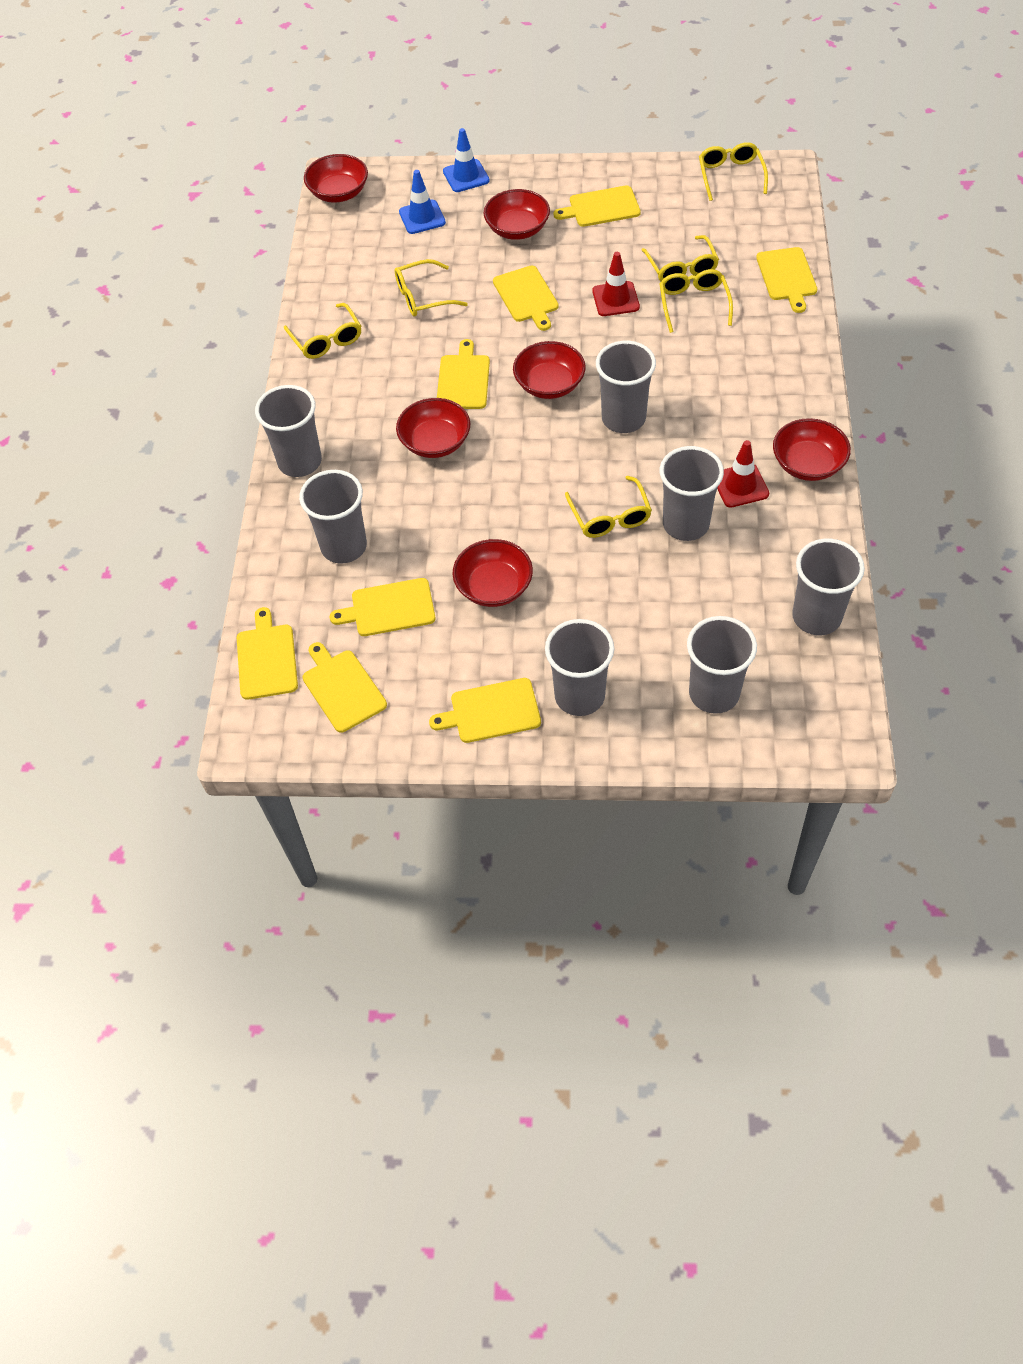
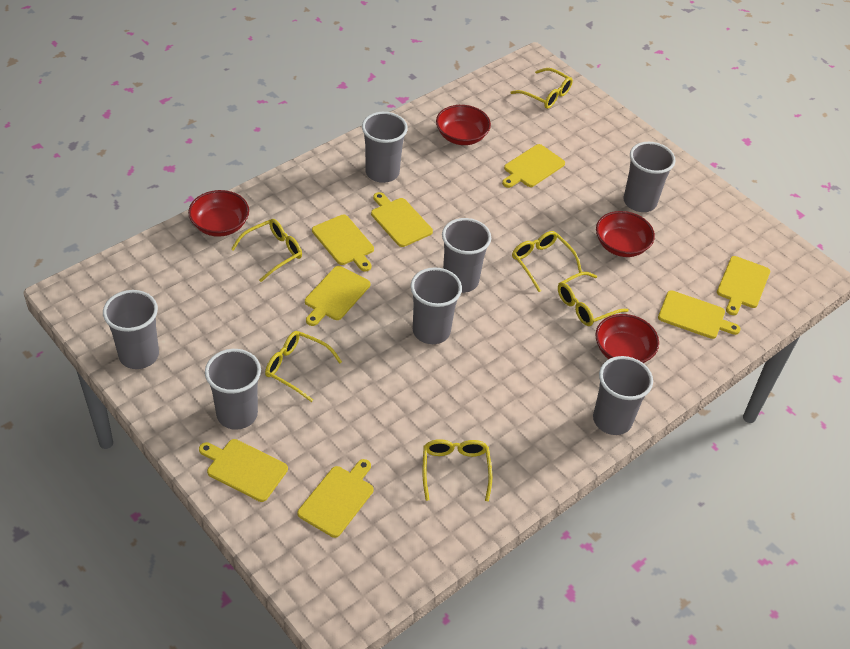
blue traffic cone: [399,170,446,234] [443,128,490,192] = 2 -> none = 0
red bowl: [304,154,368,202] [396,398,470,458] [453,539,533,607] [484,189,550,240] [513,341,586,399] [773,418,851,481] = 6 -> [188,190,249,237] [436,105,491,145] [595,314,659,363] [596,211,655,257] = 4
red traffic cone: [592,252,640,316] [717,440,769,508] = 2 -> none = 0

